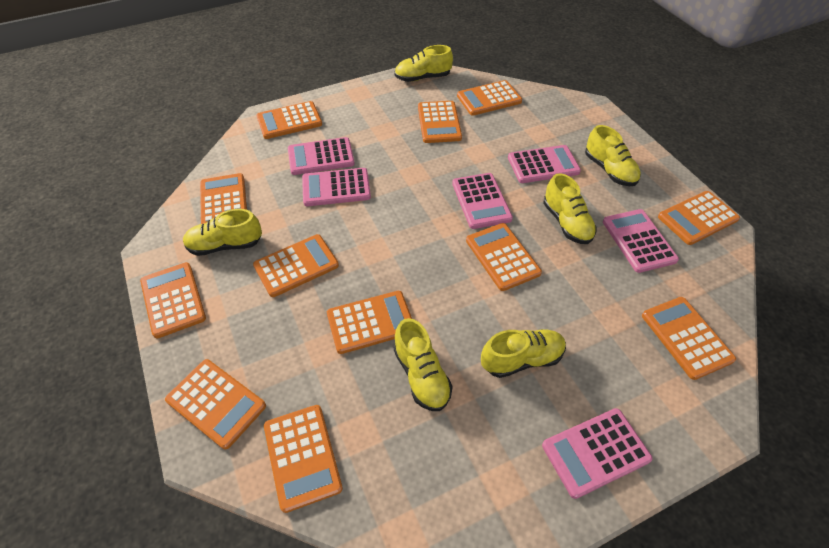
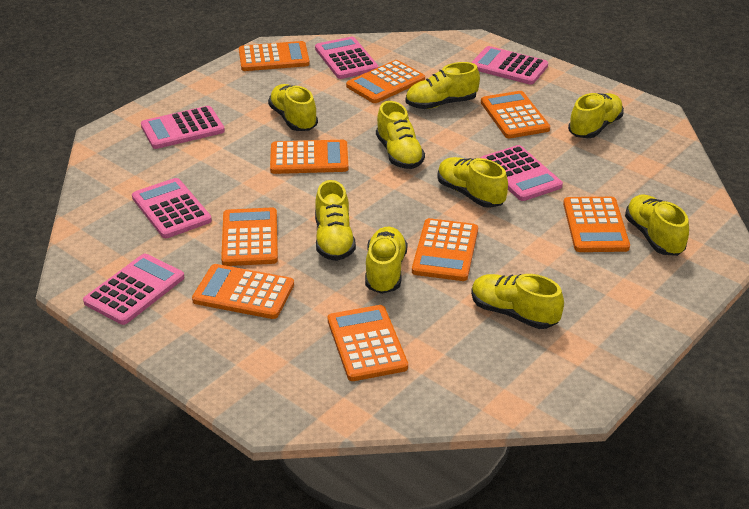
orange calculator: [140,262,206,339] [165,359,266,450] [200,173,247,224] [253,234,339,297] [256,101,322,139] [264,405,343,513] [327,291,412,354] [418,101,462,143] [457,80,522,116] [466,223,542,291] [642,297,736,380] [658,191,740,245] = 12 -> [192,264,294,319] [221,207,278,266] [239,41,310,71] [270,140,348,174] [328,305,408,381] [346,60,425,103] [412,218,478,281] [481,91,550,138] [563,197,630,252] = 9
yellow shoe: [183,209,262,256] [394,45,453,82] [394,318,453,411] [481,329,566,378] [543,173,597,244] [585,125,641,186] = 6 -> [268,84,318,131] [315,180,356,261] [365,226,408,294] [376,101,425,169] [406,62,480,109] [437,157,508,208] [471,274,564,329] [568,93,624,138] [625,195,689,256] = 9

